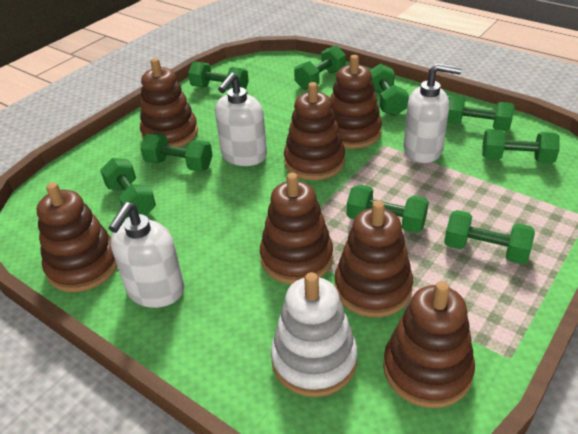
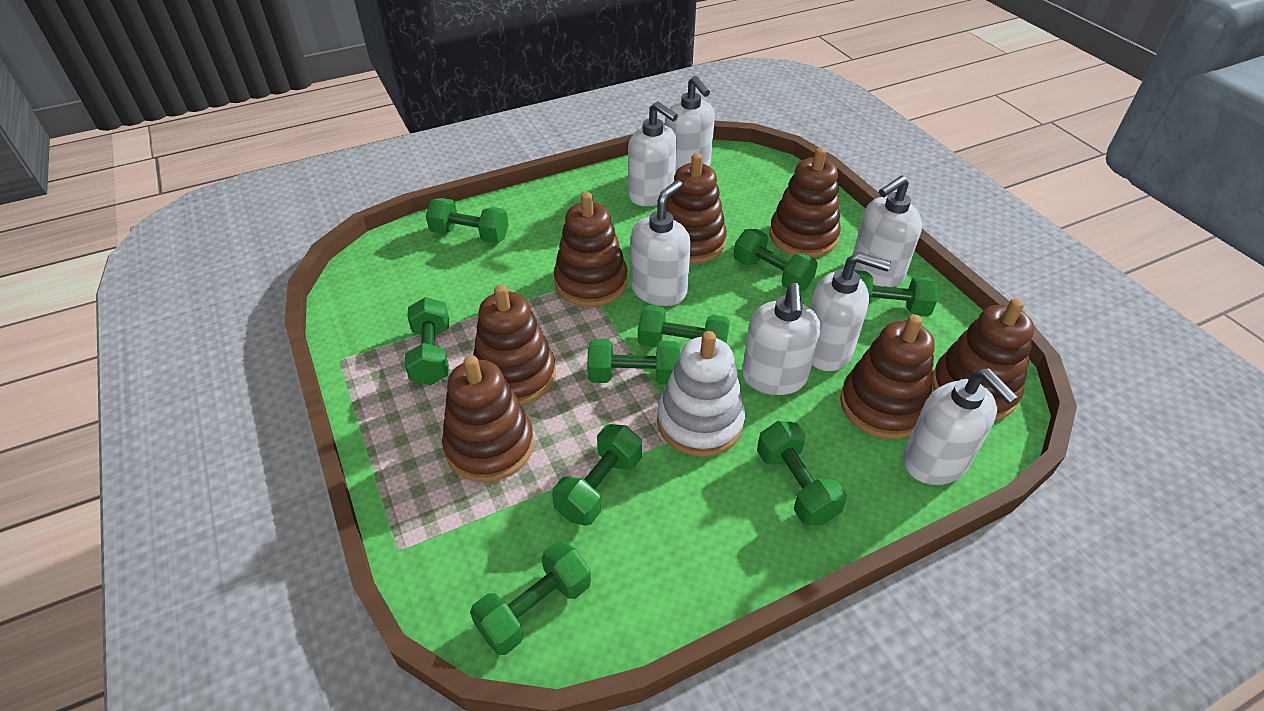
white soap dispenser: [108,202,184,308] [215,72,267,166] [404,63,462,163] = 3 -> [628,101,678,207] [631,180,691,306] [665,76,715,173] [742,283,820,395] [810,252,891,371] [853,175,922,287] [903,368,1018,485] = 7

